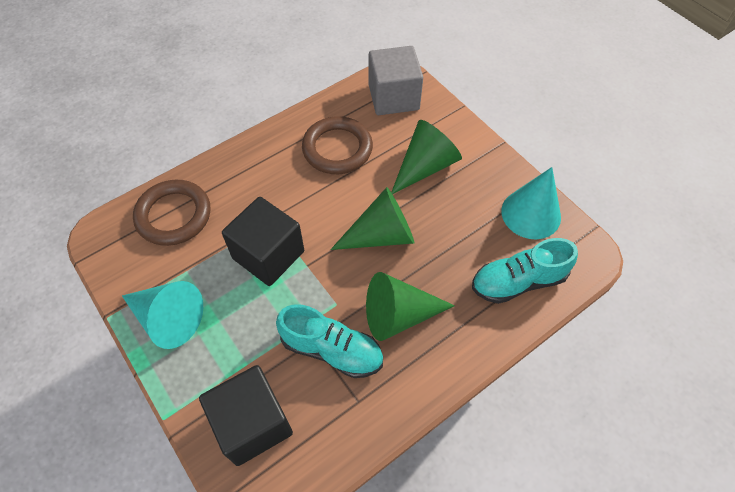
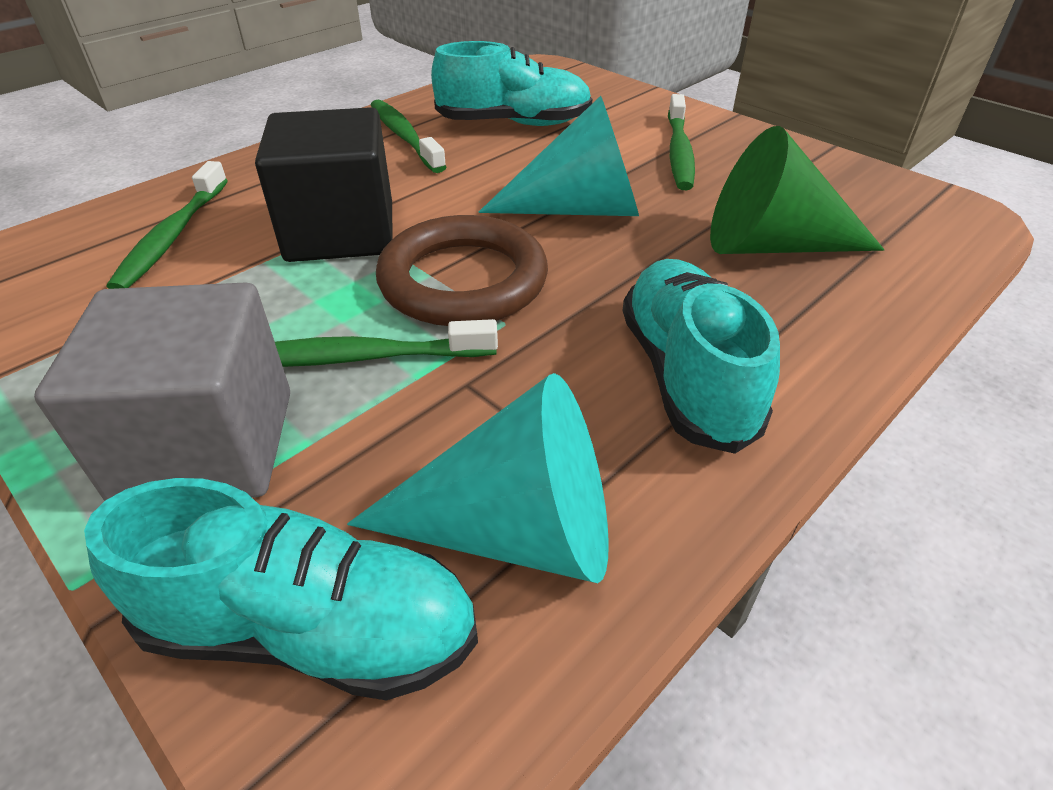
black cube: [199,365,293,466] [222,197,304,286] = 2 -> [255,107,393,262] = 1
brown ring: [133,180,210,246] [302,116,373,174] = 2 -> [376,215,548,326] = 1
green cone: [330,187,414,250] [366,272,455,341] [391,120,462,194] = 3 -> [710,126,885,254] = 1
green toothbrush: none = 0 -> [106,161,228,289] [275,319,498,367] [371,99,446,173] [668,94,695,190] = 4
turquoise shoe: [276,304,383,378] [472,238,578,304] = 2 -> [84,478,478,700] [431,41,592,126] [622,259,780,454] = 3

